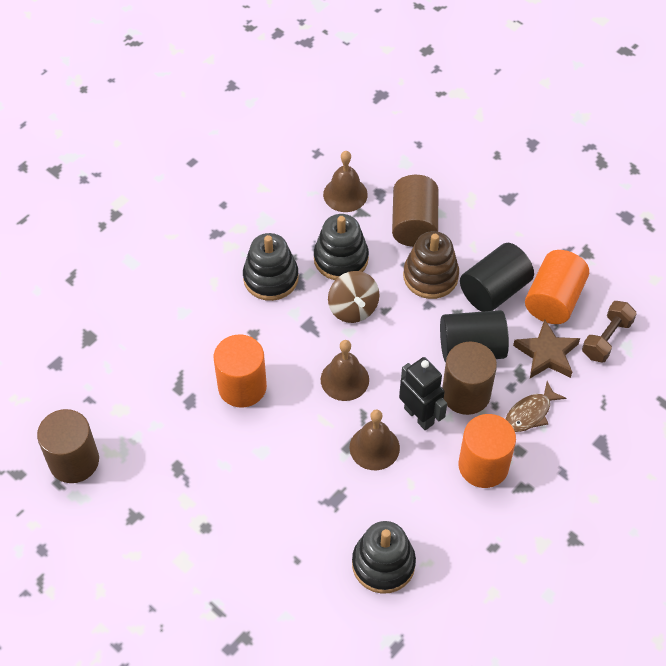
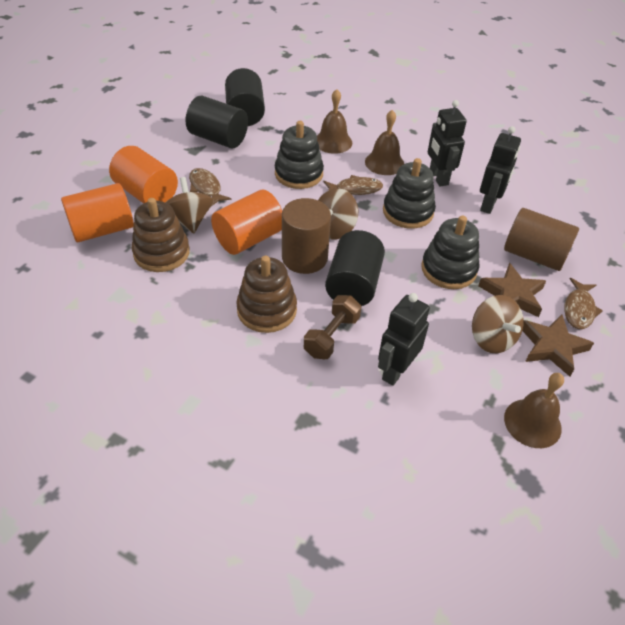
black cylinder: [440,310,509,362] [460,243,534,312] = 2 -> [186,96,248,149] [225,68,265,126] [325,230,385,306] = 3
black robot: [399,357,447,430] = 1 -> [378,293,430,386] [428,100,467,187] [480,126,521,214] = 3
brown cylinder: [37,409,99,483] [392,175,438,247] [442,342,497,415] = 3 -> [282,198,331,274] [504,208,579,271] = 2
brown fish: [506,381,566,432] = 1 -> [189,168,231,205] [323,175,383,195] [564,278,603,329] = 3
brown spinning top: [328,271,379,323] = 1 -> [165,177,213,234] [318,188,358,240] [472,295,524,353] = 3
brown stacking toy: [403,231,459,299] = 1 -> [132,198,190,272] [236,256,297,333] = 2
brown star: [513,320,580,378] = 1 -> [478,263,546,317] [522,314,594,377] = 2

